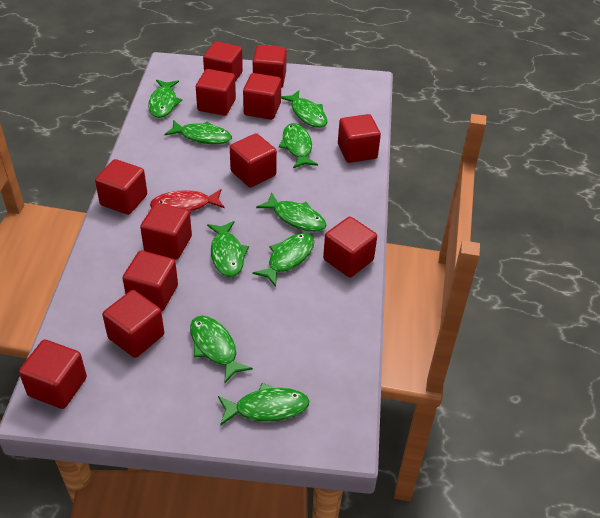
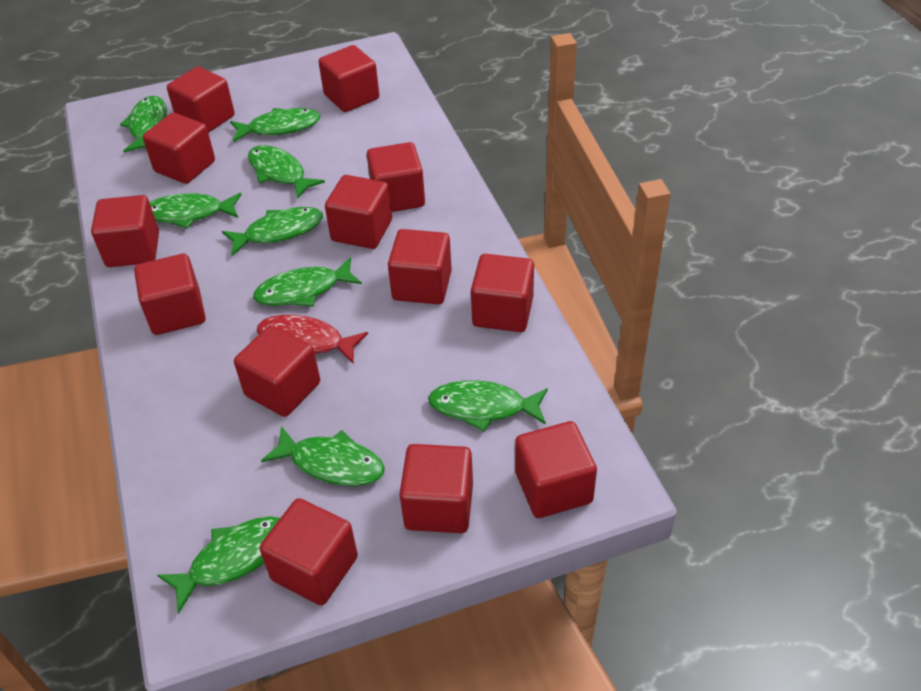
red cube: [19,339,87,409] [95,159,147,215] [102,290,164,358] [123,251,178,312] [140,202,192,260] [196,69,236,116] [203,41,243,82] [230,133,277,187] [243,73,281,120] [253,45,287,88] [323,217,377,277] [338,114,381,163] = 12 -> [91,195,159,267] [134,254,206,335] [143,113,215,184] [167,67,235,133] [234,325,320,417] [260,498,358,606] [319,45,379,112] [325,175,392,249] [367,142,425,212] [388,229,452,304] [399,444,473,533] [471,254,534,332] [515,421,597,518] = 13

